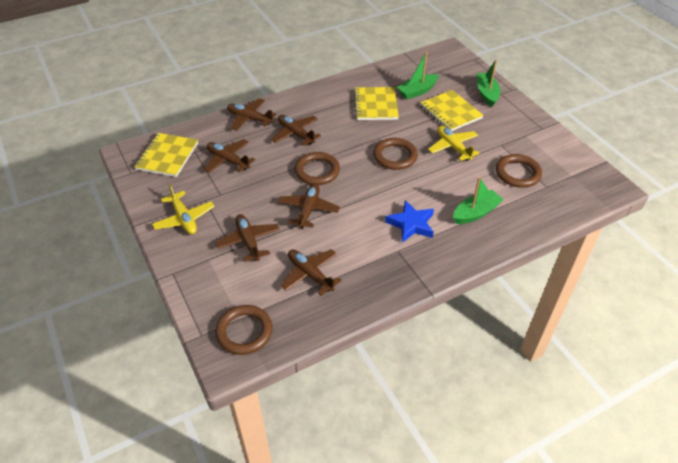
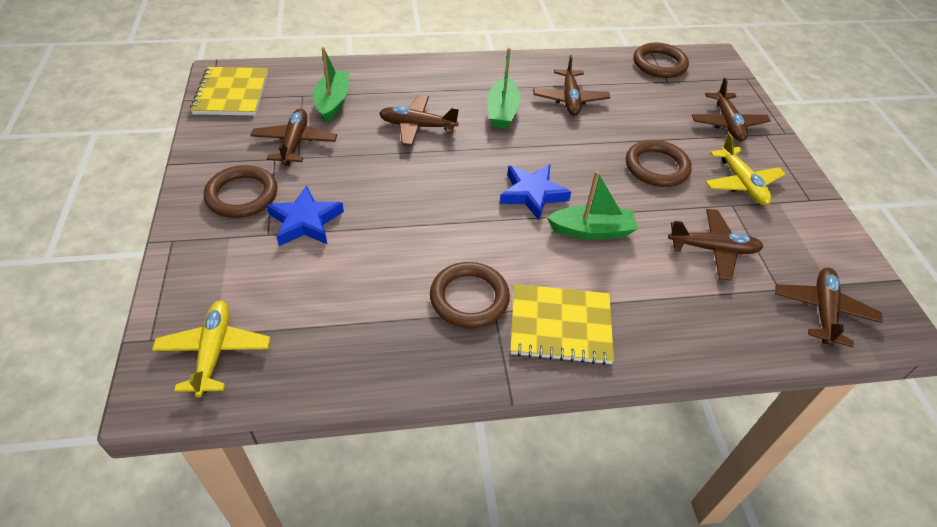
blue star: [385,200,434,242] = 1 -> [266,185,344,246] [500,165,571,220] = 2
yellow notebook: [134,133,198,177] [354,87,399,120] [420,90,484,131] = 3 -> [190,67,268,116] [510,284,614,365] = 2

